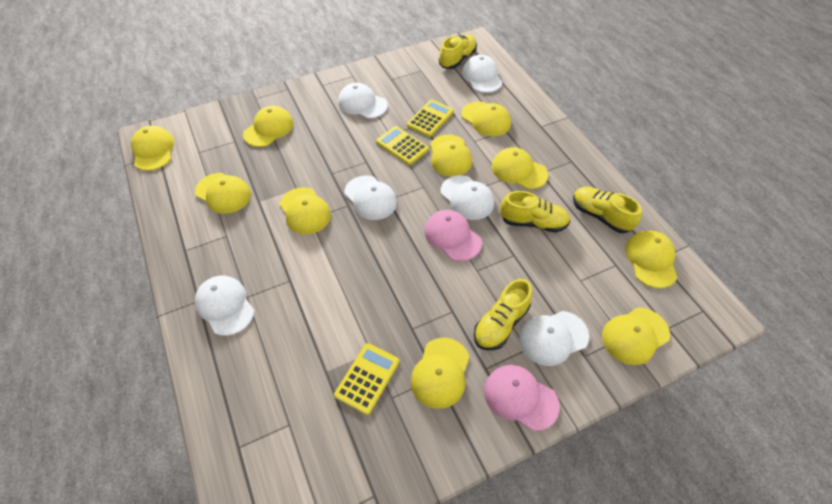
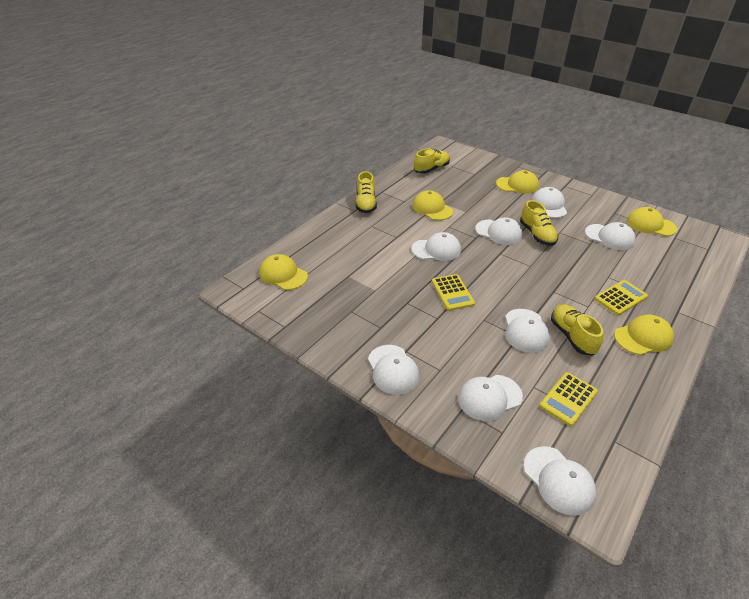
pink cap: [424,210,482,261] [484,365,560,431] = 2 -> none = 0
white cap: [195,276,255,336] [338,83,388,119] [344,176,397,220] [441,175,494,220] [462,55,503,93] [519,311,589,366] = 6 -> [368,345,419,395] [412,232,461,261] [458,375,523,421] [475,217,523,245] [505,309,550,353] [523,446,596,516] [532,187,567,218] [585,222,636,250] = 8
yellow cap: [131,125,174,171] [195,173,251,214] [243,106,294,147] [280,187,331,234] [411,338,469,409] [430,135,472,177] [461,102,511,136] [492,147,548,189] [602,307,670,365] [625,230,677,288] = 10 -> [259,254,308,290] [412,190,453,220] [496,170,539,194] [614,315,674,355] [627,207,677,236] = 5

